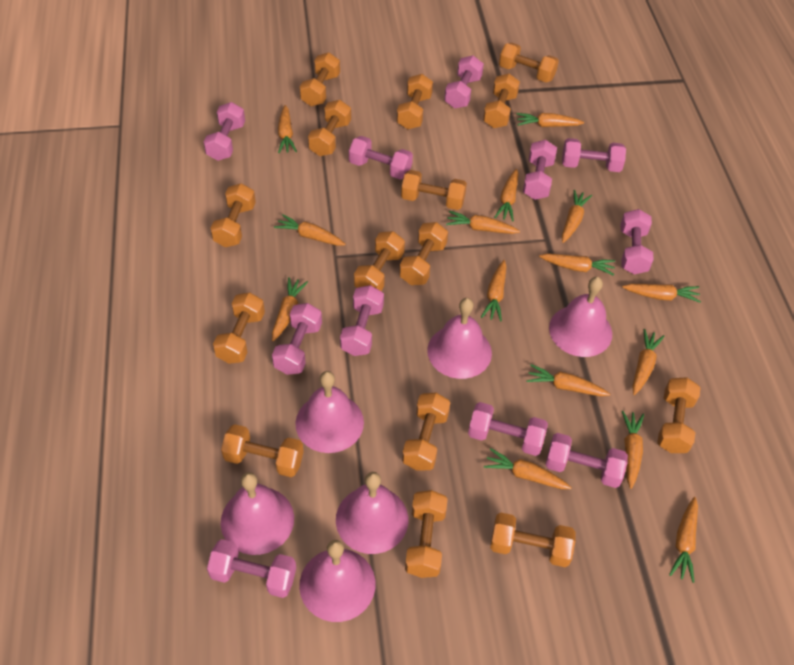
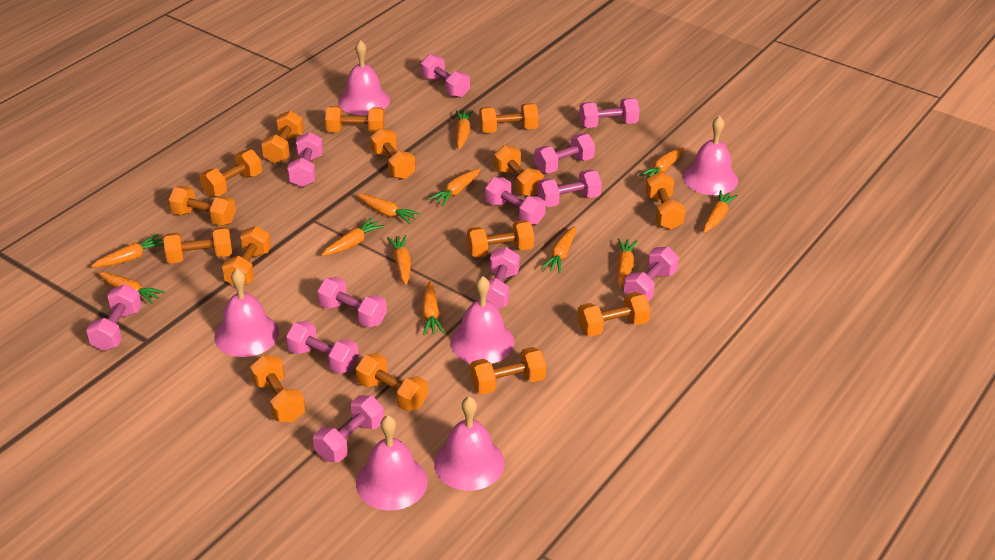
orange carrot: [272,277,308,341] [274,214,346,246] [278,105,297,153] [446,211,520,234] [481,260,507,322] [484,448,572,489] [494,169,519,221] [517,113,584,127] [526,364,610,396] [539,253,615,276] [562,190,592,243] [622,284,701,303] [622,411,644,489] [632,329,665,395] [669,497,698,583] = 15 -> [91,234,164,267] [98,272,165,304] [321,218,384,256] [356,194,420,224] [387,235,411,285] [422,281,444,335] [429,169,480,206] [456,110,473,149] [541,226,576,273] [617,238,637,288] [639,147,684,180] [703,190,738,233] = 12
pink dumbbell: [204,102,245,161] [207,539,296,598] [272,303,322,375] [340,285,384,356] [349,136,413,180] [444,56,484,109] [468,402,548,456] [523,140,557,200] [546,433,628,488] [562,138,626,172] [621,209,654,275] = 11 -> [86,284,142,351] [286,320,359,374] [287,132,323,187] [313,396,384,462] [317,277,387,328] [421,54,470,98] [485,177,546,225] [486,247,520,309] [534,134,595,174] [537,170,602,207] [579,98,640,128] [623,247,679,302] = 12

